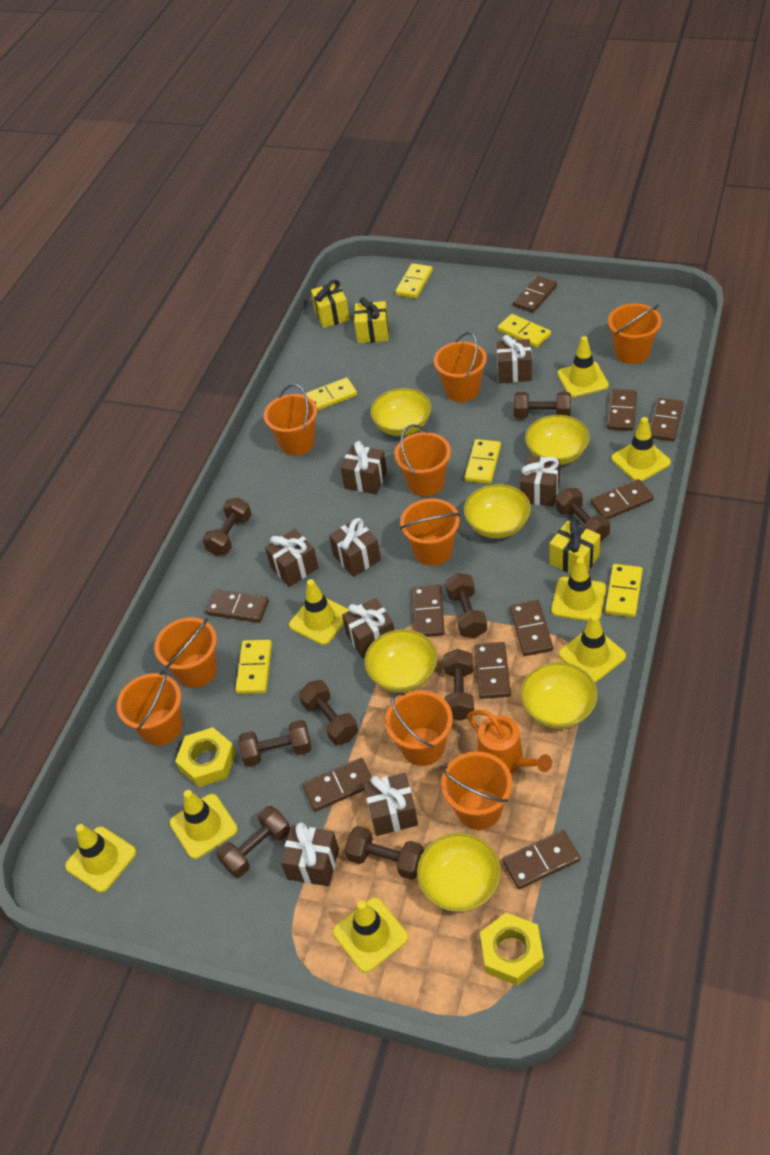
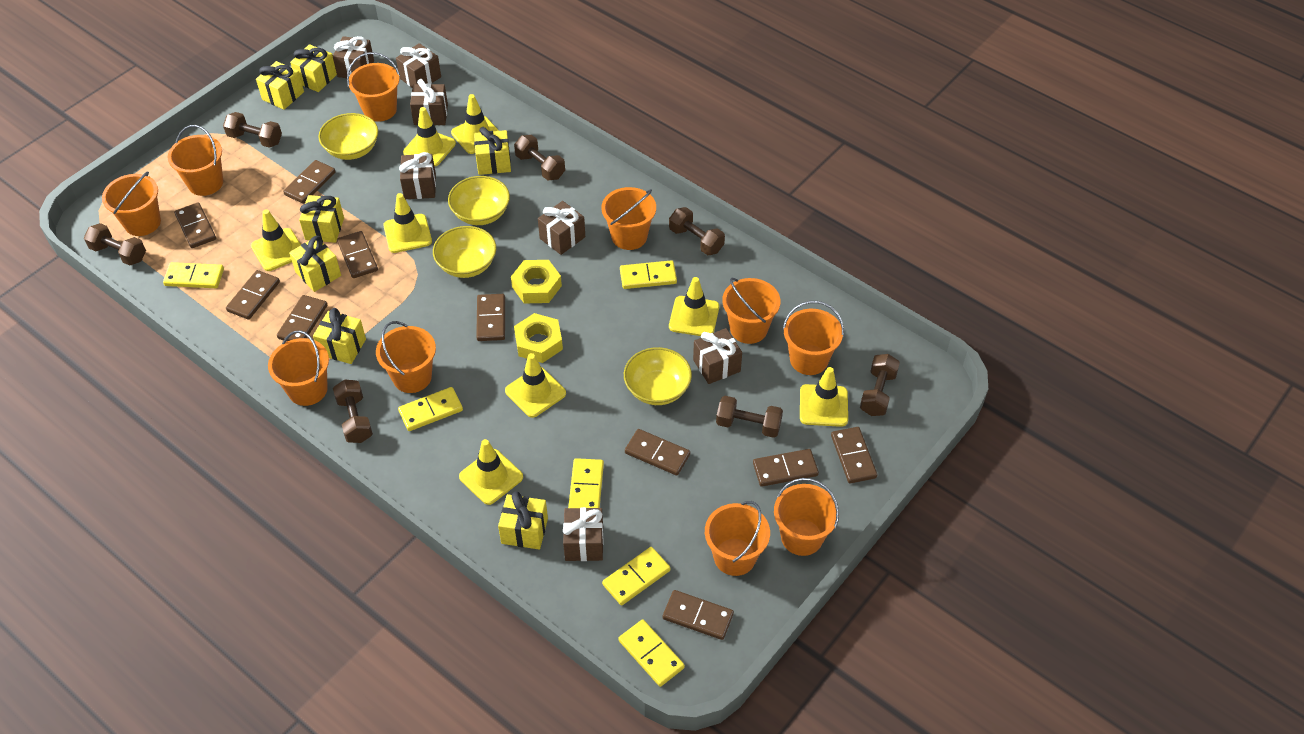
brown dumbbell: [202,498,252,556] [216,806,290,878] [239,720,311,767] [299,680,358,745] [345,826,424,880] [444,649,474,721] [446,573,487,638] [514,392,571,419] [556,488,610,542] = 9 -> [84,223,146,265] [223,112,282,148] [333,379,373,443] [514,135,565,180] [669,207,725,255] [716,396,783,438] [860,354,900,416] = 7
brown gift: [265,529,319,587] [281,823,339,886] [329,518,381,577] [341,441,387,494] [342,598,394,659] [363,773,418,836] [497,335,532,383] [520,456,560,507] = 8 -> [333,36,374,78] [396,43,441,88] [399,152,436,199] [410,79,448,125] [538,201,585,255] [563,507,604,561] [693,328,742,384] = 7
orange bucket: [117,670,183,746] [154,617,217,688] [264,384,317,456] [385,691,453,766] [394,424,451,497] [400,498,460,566] [434,332,487,402] [441,751,512,830] [608,303,662,364] = 9 -> [102,171,161,236] [168,125,223,196] [268,330,329,406] [347,52,400,122] [376,321,436,393] [601,187,656,250] [705,501,770,576] [722,278,780,344] [774,478,839,556] [783,301,844,375] = 10
orange watering can: [467,710,552,773] = 1 -> none = 0
yellow bowl: [364,629,437,692] [370,388,431,436] [417,833,501,912] [464,484,531,538] [520,662,598,729] [525,415,590,465] = 6 -> [318,113,378,160] [433,226,496,278] [448,176,510,225] [624,347,692,405] = 4
yellow gift: [311,280,350,328] [354,297,389,343] [549,518,601,574] = 3 -> [256,61,304,110] [289,236,341,292] [290,44,337,92] [299,195,344,243] [313,308,366,364] [474,127,511,175] [498,491,548,550] = 7

